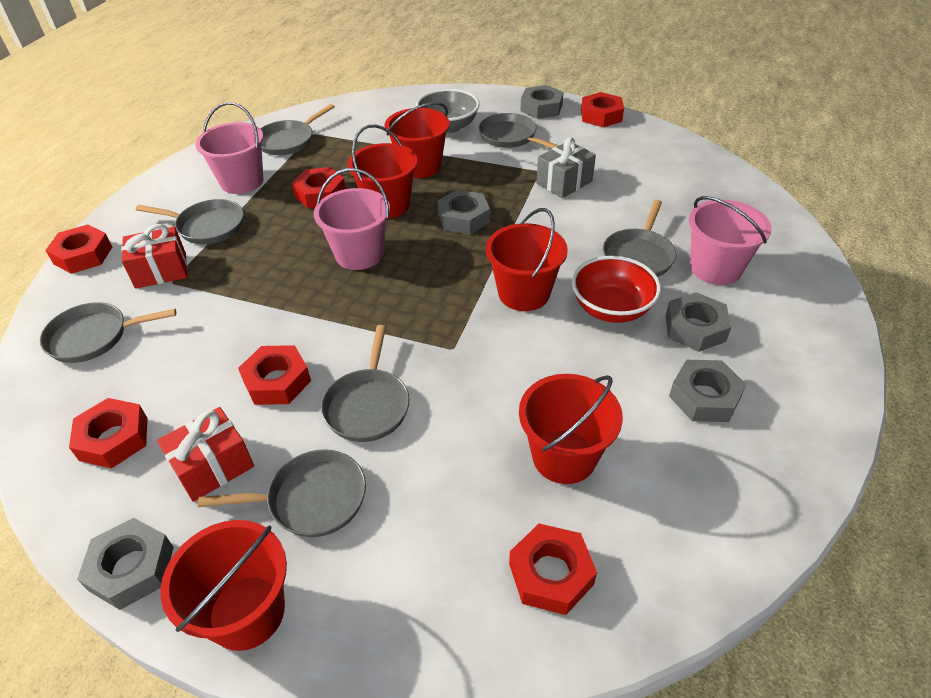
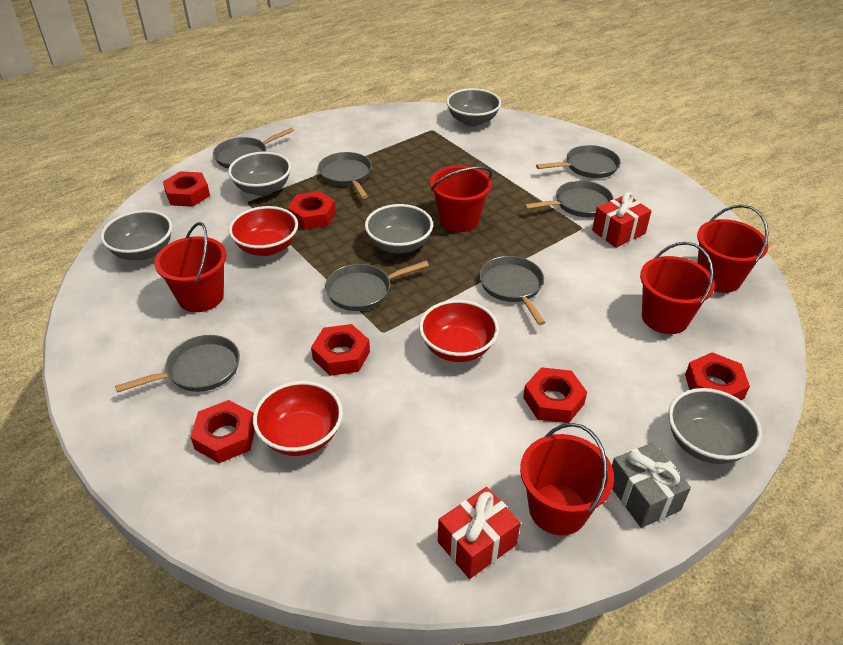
grey bowl: [416,89,480,133] = 1 -> [101,210,172,260] [228,152,291,196] [365,204,433,254] [446,88,501,126] [668,388,762,464] = 5
grey nut: [77,518,174,610] [438,190,490,234] [520,85,564,119] [666,292,731,352] [669,360,746,422] = 5 -> none = 0
pink bucket: [195,102,264,194] [314,168,390,270] [689,196,772,285] = 3 -> none = 0
red bowl: [572,256,661,323] = 1 -> [229,206,298,256] [253,381,343,456] [419,300,499,362] = 3

